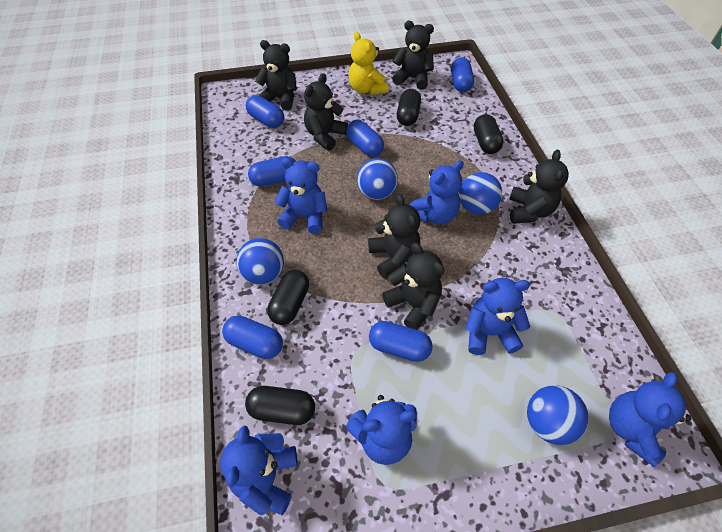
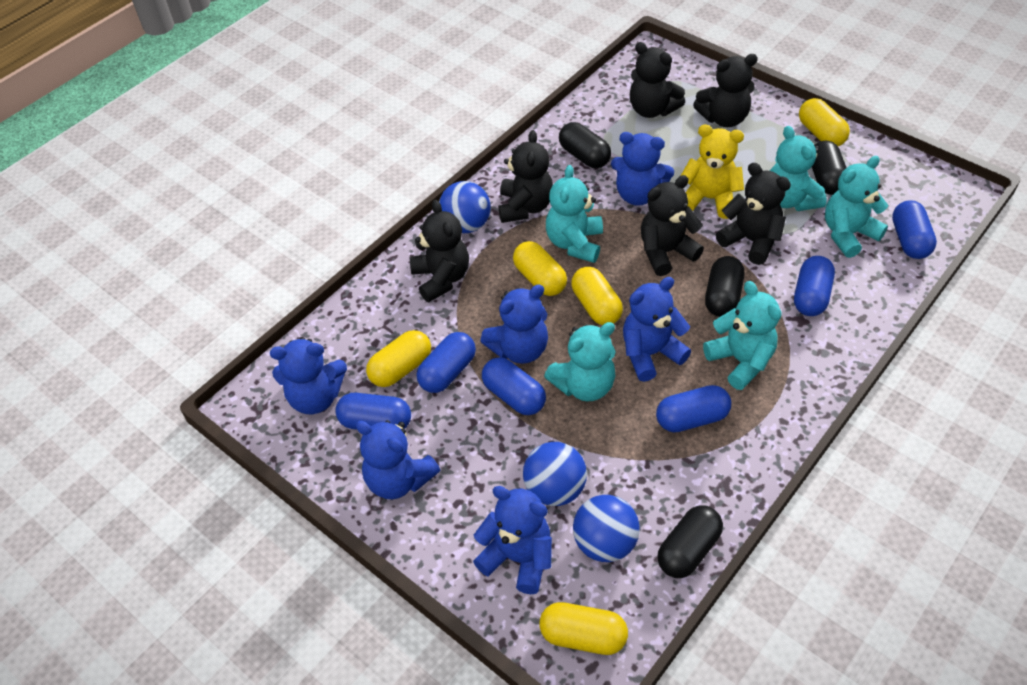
blue ball: [236,238,284,285] [357,158,398,200] [459,172,502,215] [527,385,589,445] = 4 -> [439,181,491,233] [523,442,587,506] [573,495,640,562] = 3
turquoise teddy bear: none = 0 -> [544,322,616,402] [546,165,603,263] [703,281,782,390] [770,126,827,211] [825,156,888,258] = 5
yellow capsule: none = 0 -> [366,330,431,387] [513,241,567,296] [539,602,628,655] [571,267,623,325] [799,98,850,146] = 5

